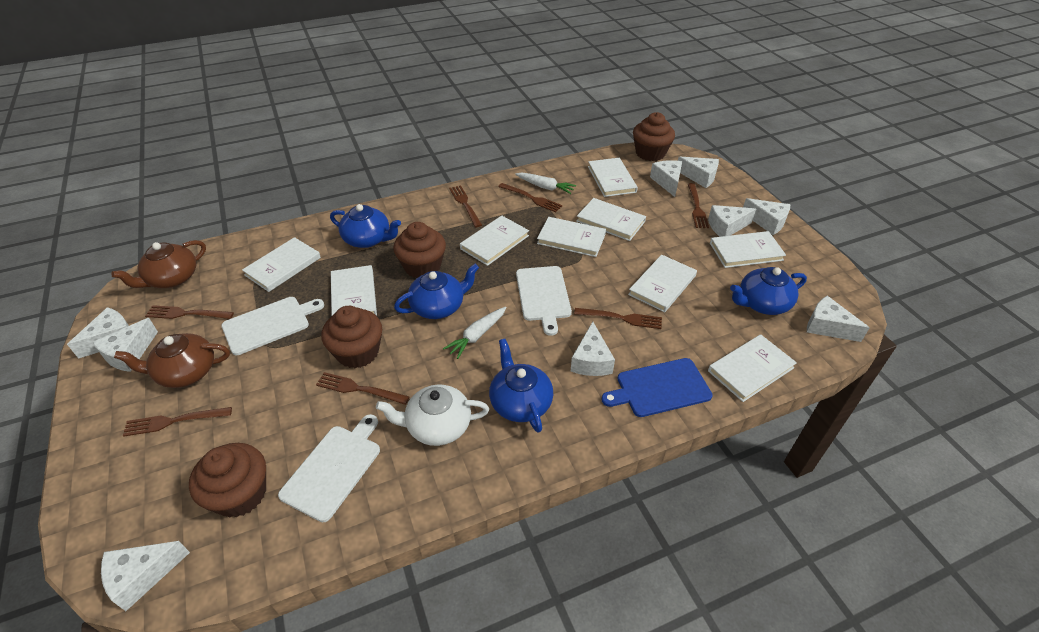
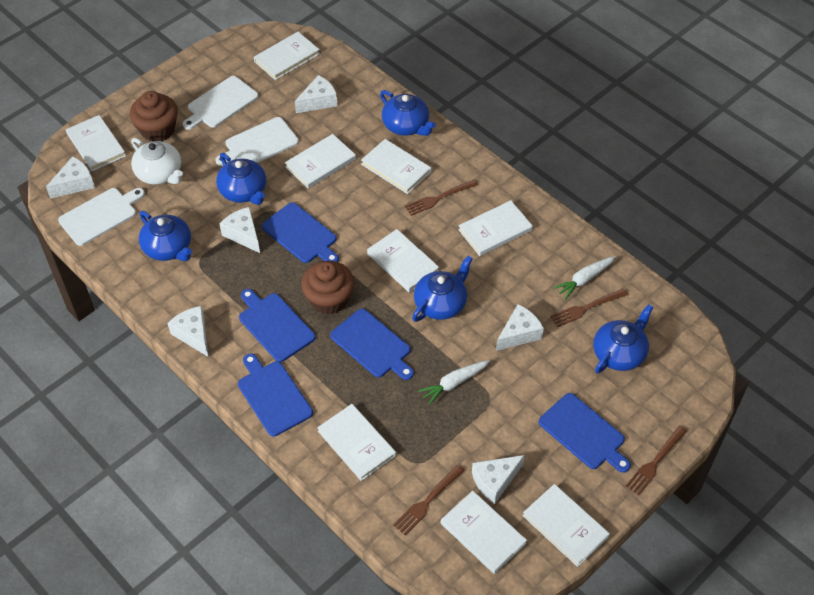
blue cutting board: [601,358,713,417] = 1 -> [238,354,313,437] [239,289,315,362] [262,202,339,263] [330,309,414,380] [538,393,631,473] = 5
blue teapot: [330,204,401,248] [394,264,479,319] [489,339,553,433] [730,267,807,315] = 4 -> [139,211,192,261] [216,153,266,205] [380,90,436,136] [412,256,473,322] [593,304,654,373] = 5
brown cupcake: [189,443,266,518] [321,306,382,368] [393,222,446,278] [633,112,675,161] = 4 -> [130,91,178,141] [301,261,355,315] = 2
brown fork: [123,407,232,437] [145,305,234,319] [316,372,409,405] [449,185,482,227] [498,183,562,212] [574,308,662,329] [688,183,709,228] = 7 -> [393,465,465,535] [405,180,478,216] [550,288,628,327] [626,426,687,495] = 4
brown teapot: [111,240,206,288] [114,333,230,388] = 2 -> none = 0
white cheese: [67,307,129,359] [92,318,158,372] [101,541,190,611] [571,322,615,376] [650,160,682,197] [678,157,719,188] [708,205,756,237] [743,198,790,235] [807,296,870,342] = 9 -> [46,156,95,199] [167,306,208,357] [220,207,260,253] [295,75,337,113] [472,455,525,504] [496,304,544,351] = 6

